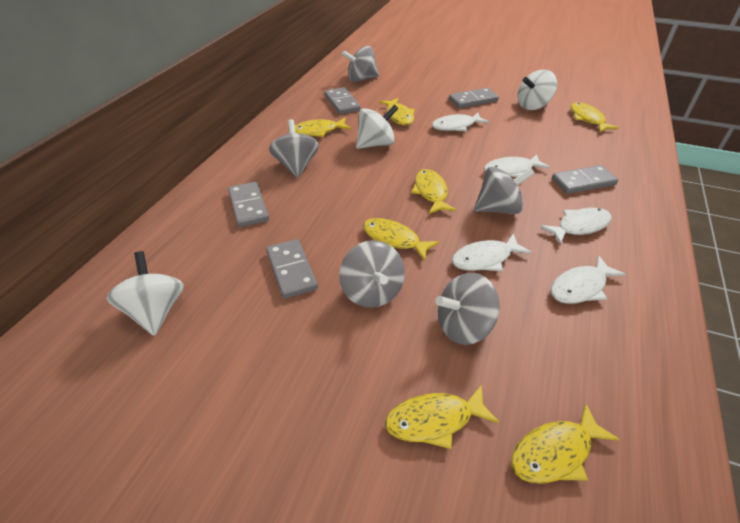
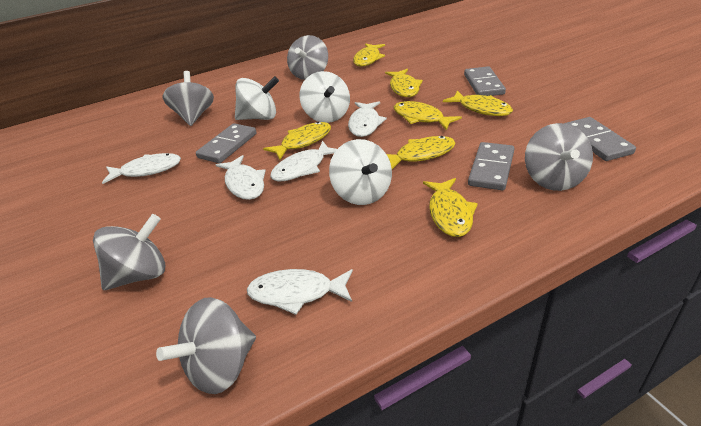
grey domino: [228,182,269,227] [266,239,318,299] [325,87,361,114] [449,88,499,108] [552,165,618,194] = 5 -> [196,123,257,163] [464,66,506,96] [468,142,514,190] [565,117,636,161] = 4

